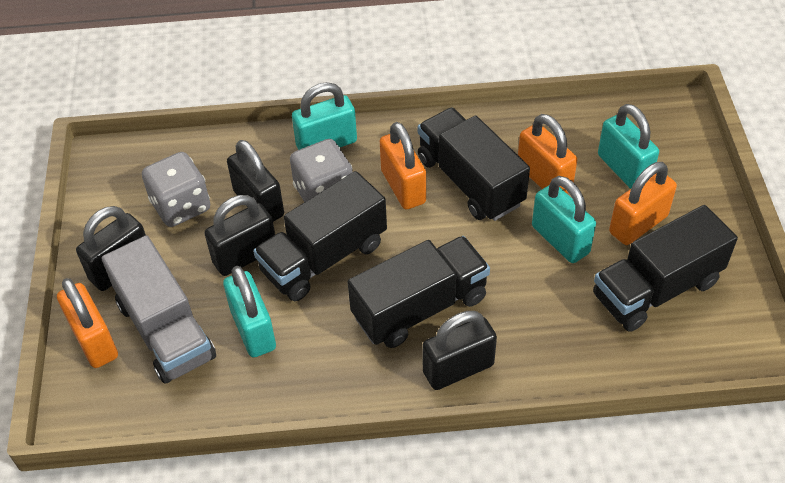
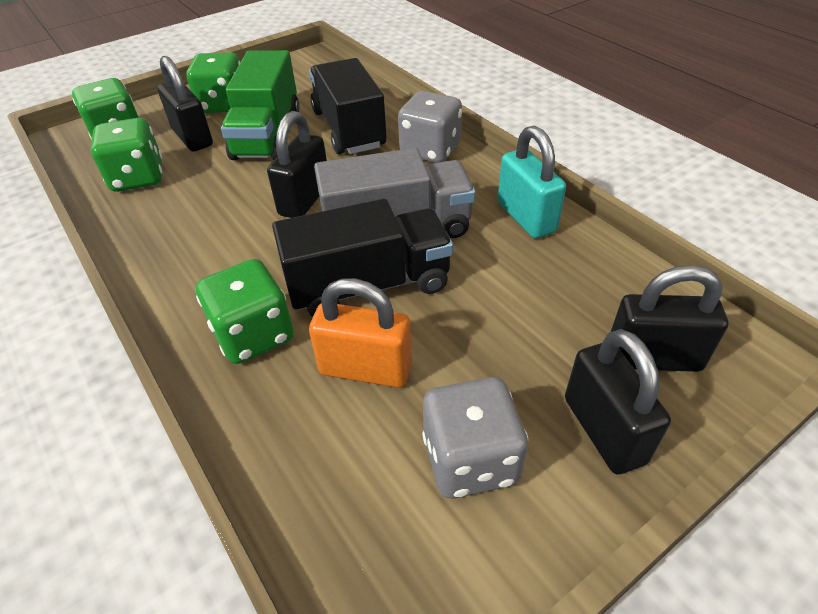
black truck: [253,171,387,301] [348,236,490,348] [418,108,530,221] [593,205,738,332] = 4 -> [272,199,453,317] [309,58,386,154] = 2
green dice: none = 0 -> [72,78,139,140] [90,118,162,192] [186,52,240,113] [196,259,294,364] = 4
green truck: none = 0 -> [221,50,299,160] = 1
orange padlock: [57,278,118,368] [380,122,426,210] [518,114,577,193] [609,162,677,245] = 4 -> [309,278,412,388] = 1
turquoise padlock: [223,266,276,357] [292,82,357,150] [532,176,596,263] [598,104,659,189] = 4 -> [498,125,566,239] = 1

